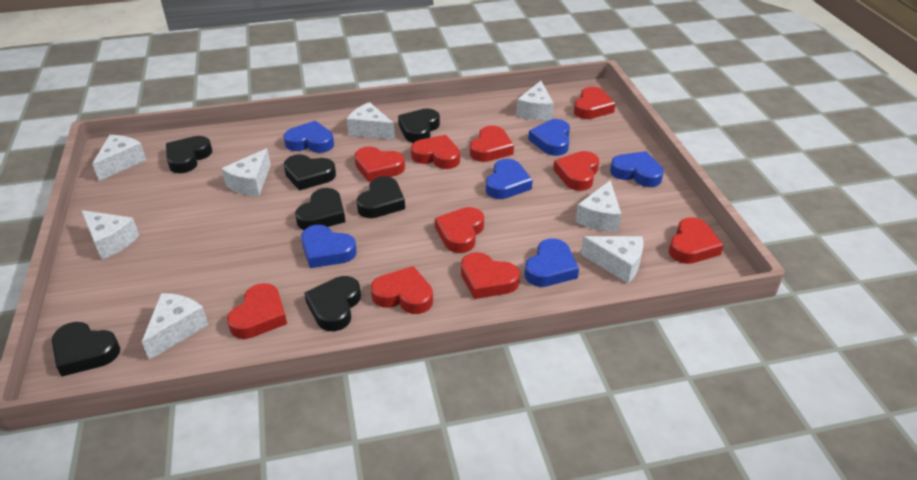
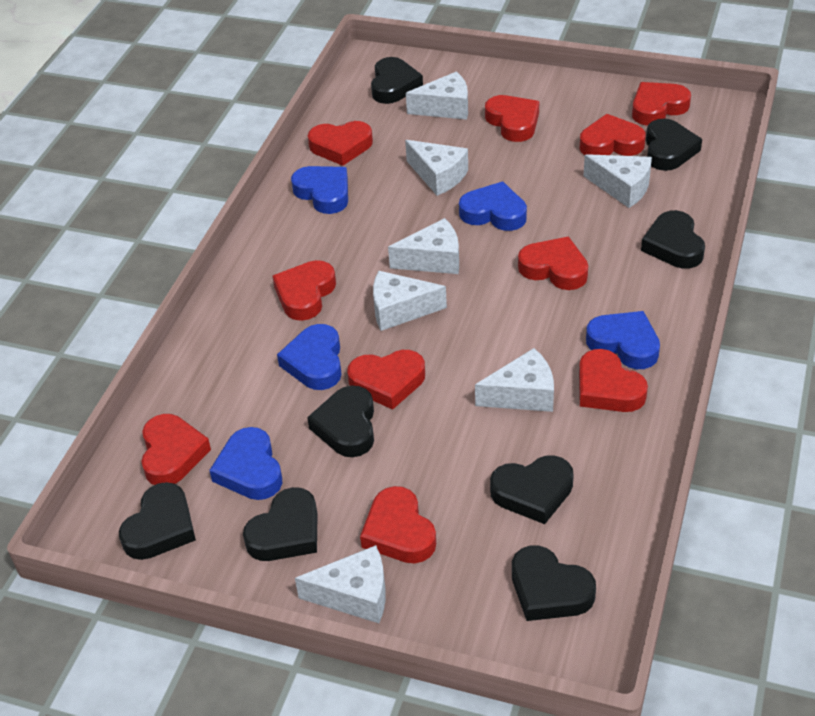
black heart: [52,322,120,377] [166,136,212,173] [284,155,336,191] [295,188,345,230] [304,276,361,331] [357,176,405,218] [398,108,440,143] = 7 -> [119,482,196,560] [243,487,318,561] [307,386,374,457] [371,57,423,104] [490,455,574,524] [512,545,596,621] [641,210,705,269] [646,118,702,171] = 8
blue heart: [284,121,334,153] [301,225,357,268] [486,159,533,199] [525,238,579,287] [528,119,570,156] [610,151,664,187] = 6 -> [209,427,282,500] [277,324,342,390] [291,166,348,214] [459,181,527,231] [586,311,660,369] = 5
white cheese: [81,210,139,260] [92,135,146,181] [142,293,208,360] [221,148,271,196] [347,102,395,140] [516,81,554,120] [576,180,621,232] [581,236,643,283] = 8 -> [295,545,386,623] [373,271,447,331] [388,218,459,274] [405,140,468,196] [406,71,468,120] [475,348,554,412] [584,154,652,208] = 7

